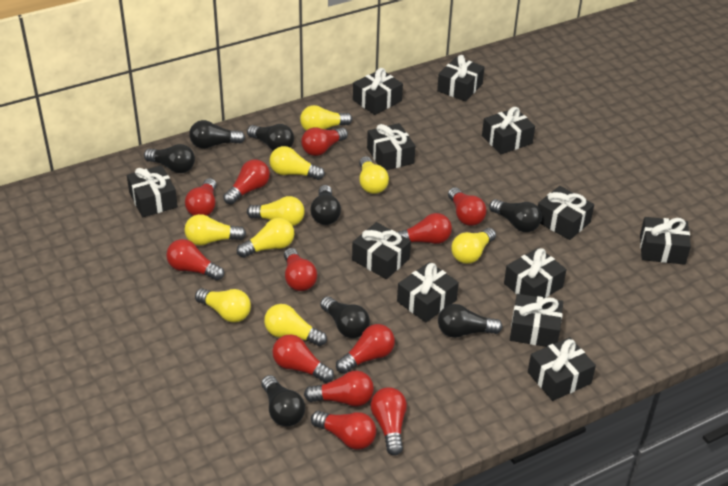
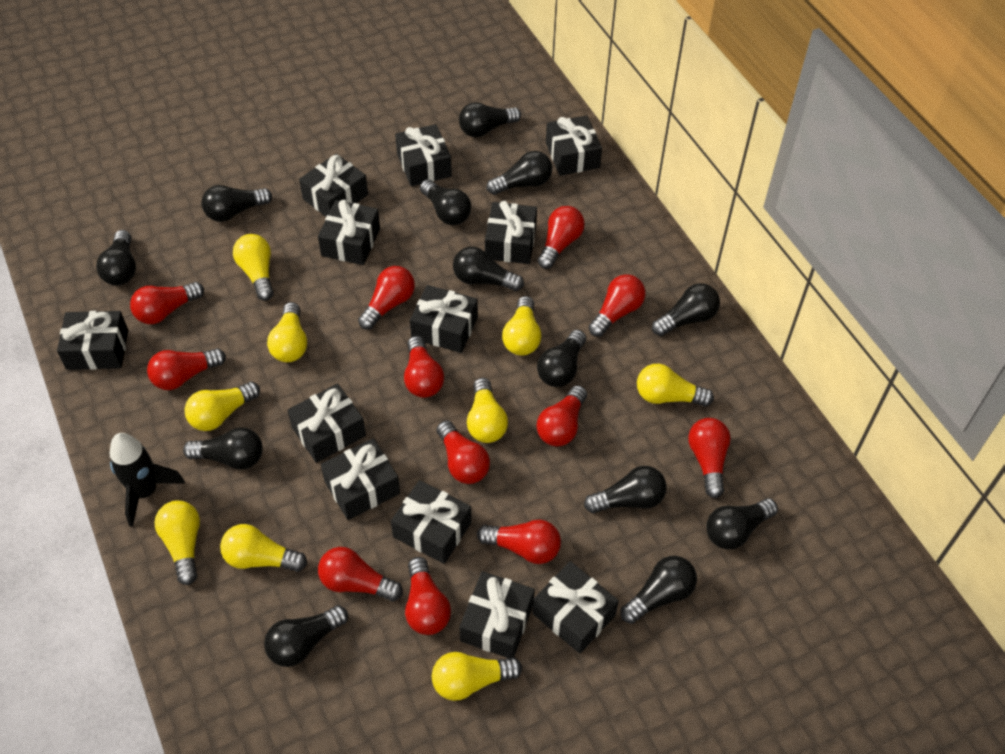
black light bulb: [144,144,195,173] [189,120,245,149] [247,124,294,151] [261,375,305,426] [310,185,341,225] [320,296,370,338] [438,304,502,338] [489,199,542,232] = 8 -> [96,230,136,285] [183,428,263,470] [201,185,272,222] [264,605,348,667] [420,179,471,225] [453,247,524,291] [459,102,521,137] [487,151,552,195] [537,330,586,387] [584,466,667,513] [620,556,697,624] [652,283,720,336] [706,498,778,550] = 13
black rocket: none = 0 -> [110,433,185,527] = 1

